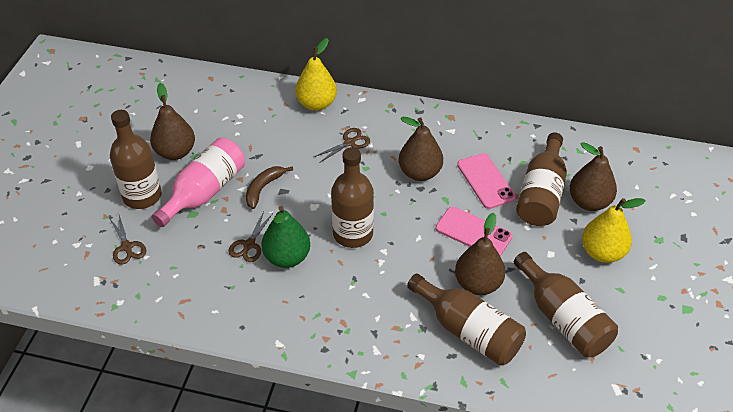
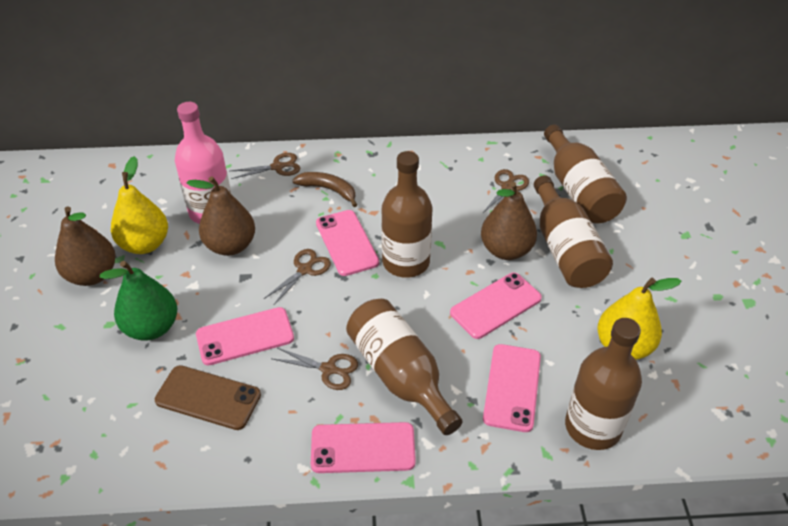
brown pear: [150,83,195,160] [399,117,443,181] [455,213,505,295] [569,142,617,211] = 4 -> [55,206,116,286] [186,176,255,256] [481,182,537,260] = 3
brown phone: none = 0 -> [155,365,261,430] = 1
brown scissors: [110,215,146,265] [228,211,273,262] [314,128,370,163] = 3 -> [231,153,300,179] [264,249,331,306] [273,348,358,390] [483,169,529,213] = 4
pink phone: [435,207,513,256] [457,153,516,209] = 2 -> [196,307,294,365] [311,422,416,473] [316,210,379,276] [450,273,542,339] [483,344,541,432] = 5

